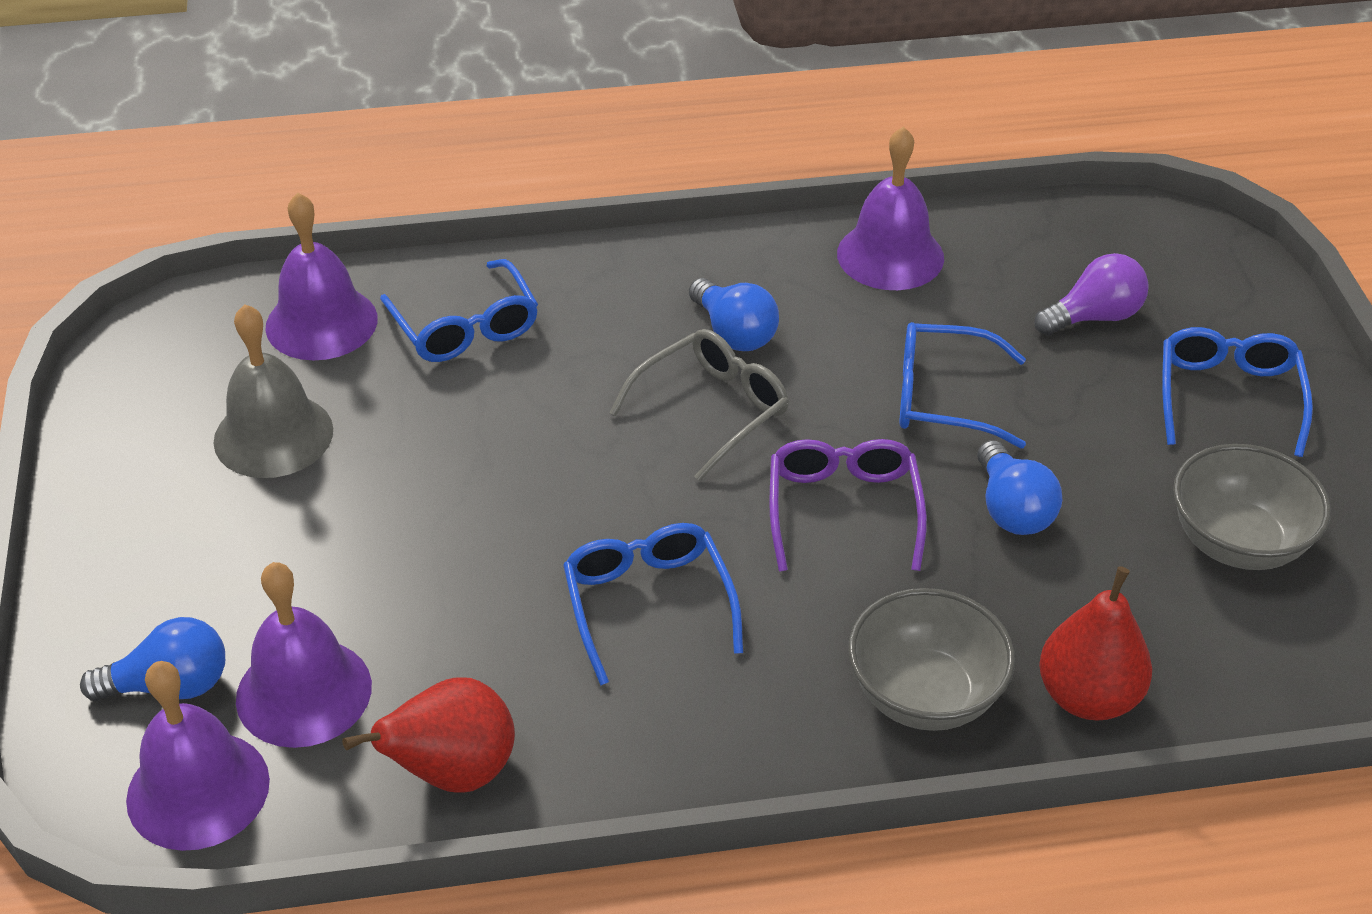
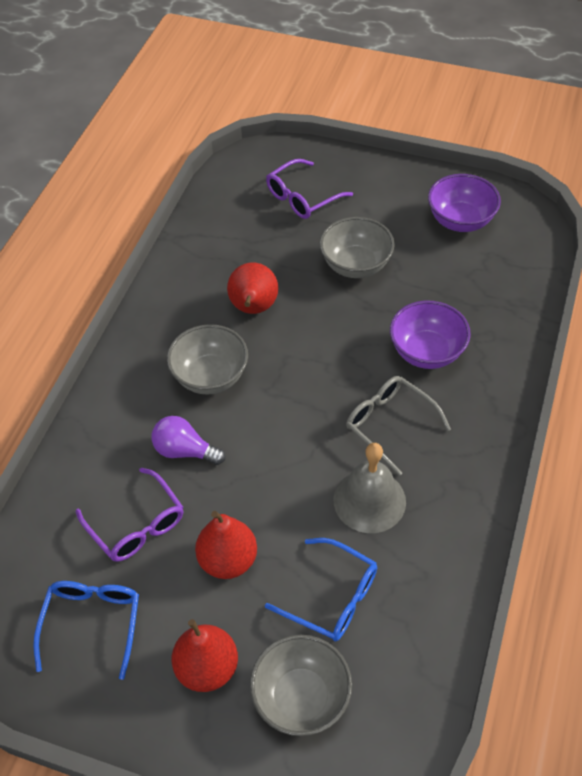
blue glasses: [380,259,538,362] [563,523,743,685] [899,322,1026,448] [1162,327,1313,457] = 4 -> [33,581,139,680] [265,538,377,641] = 2
blue light bulb: [80,617,225,701] [689,278,779,351] [977,440,1062,535] = 3 -> none = 0
grey bowl: [848,588,1015,731] [1173,444,1331,570] = 2 -> [167,324,248,395] [250,635,352,736] [320,217,395,278] = 3
purple bell: [126,661,270,851] [236,562,372,748] [265,193,378,360] [837,126,944,290] = 4 -> none = 0
purple bowl: none = 0 -> [390,301,471,369] [428,174,501,232] = 2
purple glasses: [769,439,927,572] = 1 -> [76,468,183,562] [266,159,353,219] = 2
red pear: [342,677,515,793] [1039,566,1152,721] = 2 -> [172,619,238,692] [195,511,257,579] [227,263,278,314] = 3

